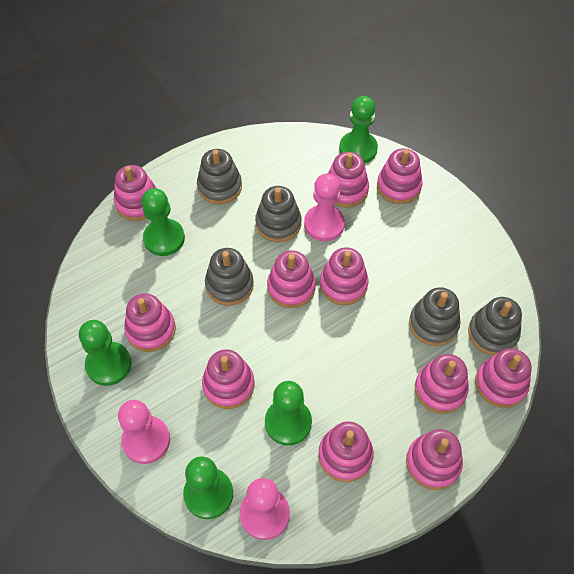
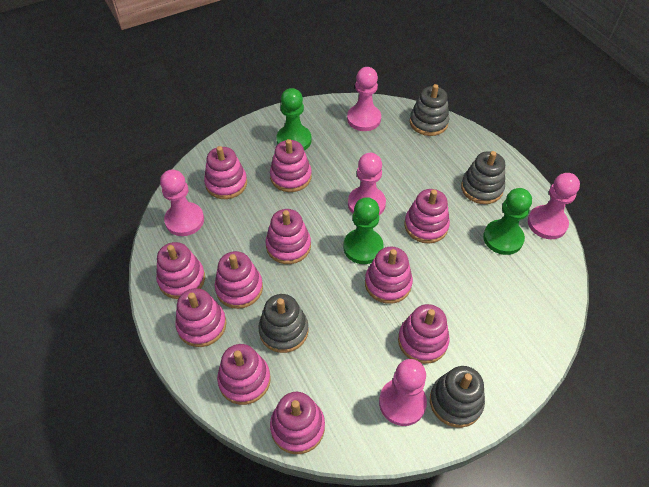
green pawn: [79,320,132,386] [142,188,185,256] [183,457,233,519] [265,381,312,446] [339,96,378,164] = 5 -> [276,88,312,151] [343,197,384,264] [483,188,532,255] = 3
grey stacking toy: [197,149,242,204] [205,248,254,306] [255,186,301,242] [409,287,461,346] [468,297,522,355] = 5 -> [258,294,308,353] [410,84,449,136] [430,366,485,428] [461,151,505,204] = 4
pink pawn: [118,400,170,464] [239,478,290,540] [304,174,345,241] = 3 -> [160,170,204,236] [347,67,381,131] [348,153,386,215] [379,359,427,426] [528,173,580,239] = 5

